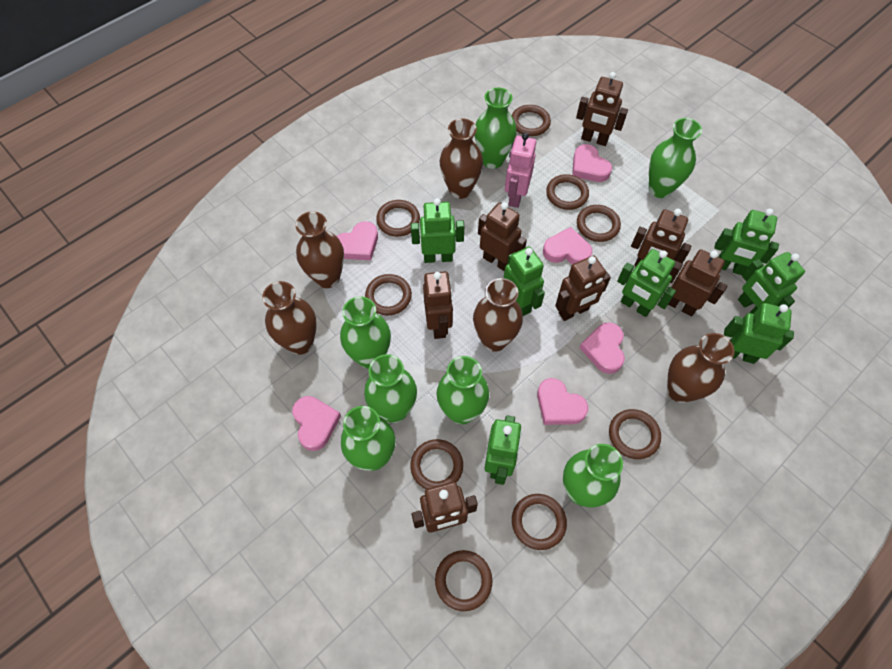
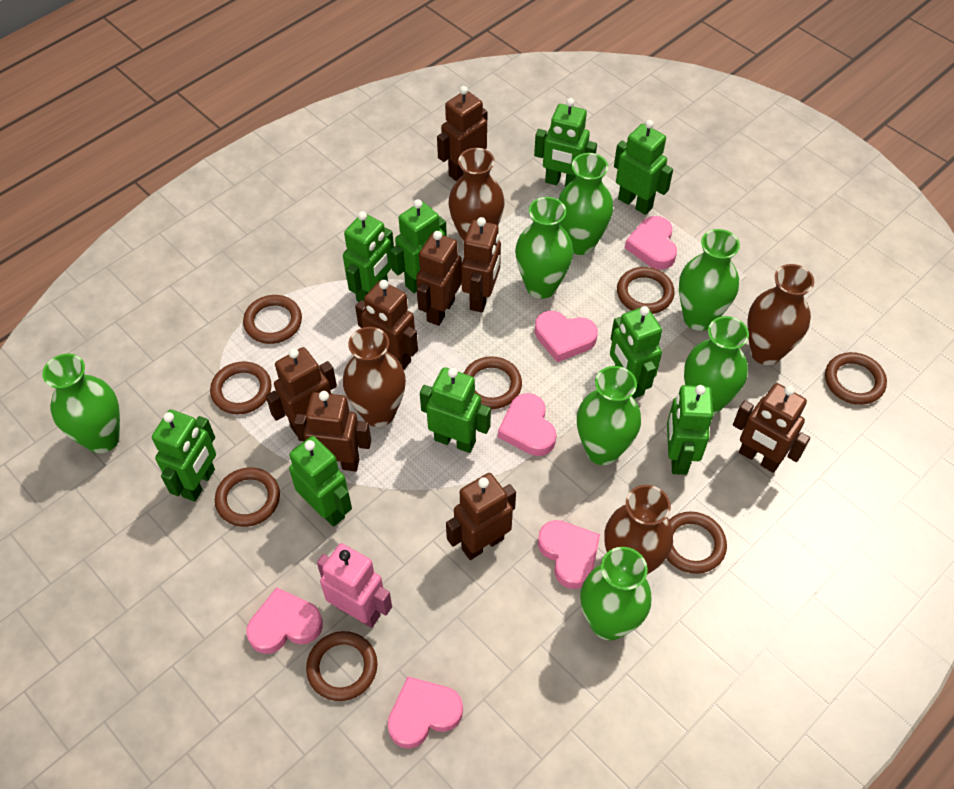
brown ring: [365,274,412,315] [376,200,420,237] [410,439,463,489] [435,550,492,611] [512,105,551,136] [512,494,567,550] [546,174,589,210] [577,205,621,242] [609,409,661,459] = 9 -> [210,362,272,414] [215,467,280,527] [243,295,302,344] [306,631,377,701] [464,356,522,409] [617,267,675,314] [667,511,727,574] [825,352,887,405] = 8
brown robot: [411,482,478,533] [423,271,453,339] [478,202,527,271] [555,256,611,321] [576,72,628,146] [631,209,691,267] [668,250,727,316] = 7 -> [266,347,337,437] [294,391,371,471] [355,280,418,370] [416,231,462,326] [437,86,487,182] [446,473,516,560] [461,217,501,312] [733,383,810,473] = 8
brown vase: [262,281,317,355] [295,211,344,288] [440,118,483,199] [473,278,523,352] [667,333,734,403] = 5 -> [343,327,406,427] [448,148,504,244] [604,485,673,574] [747,264,814,365] = 4
green robot: [411,198,464,263] [484,415,522,485] [504,246,545,316] [617,249,676,317] [714,209,779,275] [724,303,794,364] [738,252,805,314] = 7 -> [152,410,216,502] [289,436,352,527] [343,211,394,302] [390,199,447,293] [420,367,491,453] [534,98,597,187] [610,306,662,399] [614,120,673,215] [667,385,713,475] = 9

